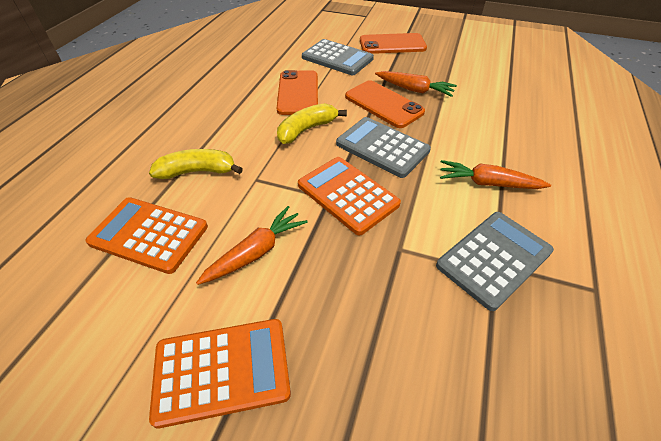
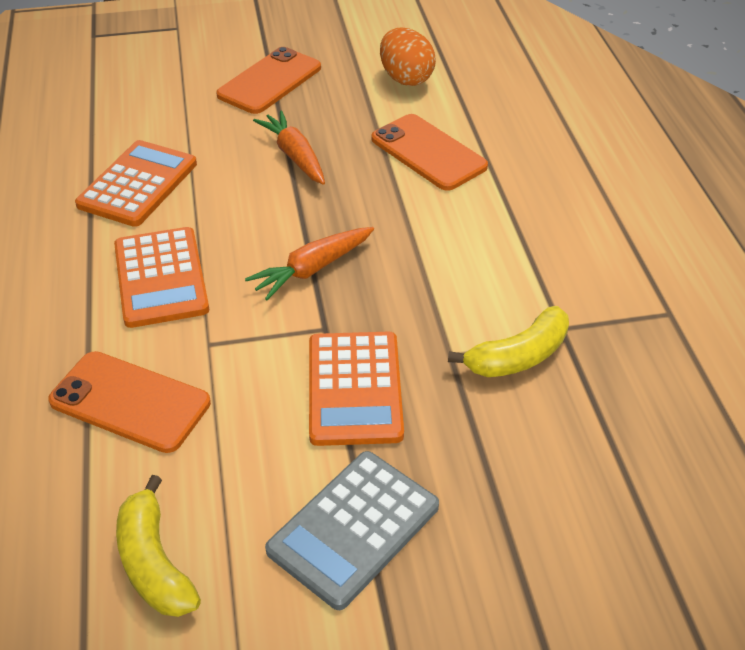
grey calculator: [302,39,374,75] [336,117,431,178] [436,212,554,311] = 3 -> [265,451,439,610] = 1
orange carrot: [196,206,308,285] [375,71,457,97] [440,160,551,189] = 3 -> [245,227,374,300] [253,110,325,185] = 2
orange egg: none = 0 -> [380,28,436,86] = 1

